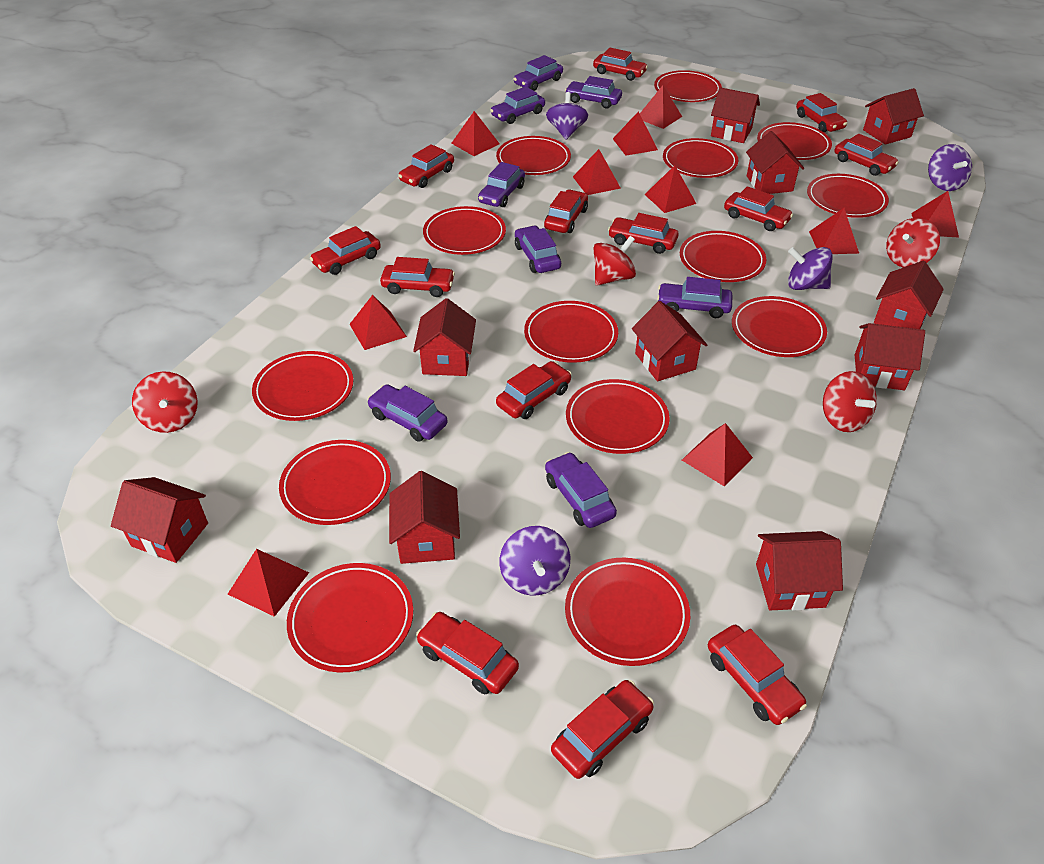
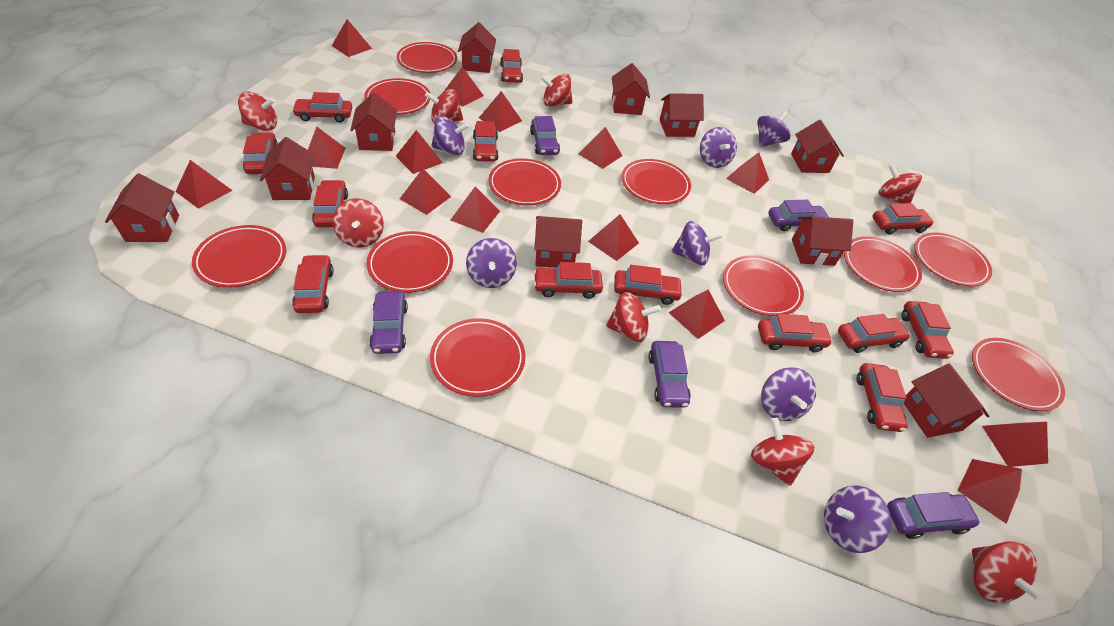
purple car: [367,384,448,442] [478,162,525,207] [490,87,545,124] [513,55,563,91] [515,225,561,273] [545,452,617,528] [565,76,622,108] [657,277,732,318] = 8 -> [369,291,408,354] [530,116,560,155] [648,341,691,408] [768,200,829,231] [887,492,980,539] = 5
purple spinning top: [500,526,570,596] [546,92,588,140] [788,247,833,290] [928,144,972,191] = 4 -> [431,116,469,155] [466,238,517,288] [671,221,723,265] [700,127,737,168] [757,110,791,147] [761,367,816,421] [824,486,891,553] = 7
red plate: [252,351,353,421] [279,440,391,525] [287,563,413,672] [423,206,506,255] [496,136,571,175] [524,301,618,363] [565,558,690,666] [566,379,670,454] [654,70,722,102] [663,138,738,178] [680,231,766,282] [732,296,827,357] [757,122,832,160] [807,174,889,218] = 14 -> [192,225,286,288] [364,78,430,115] [367,231,453,293] [397,42,457,73] [430,318,526,397] [488,159,561,205] [621,159,691,204] [723,255,804,316] [844,236,922,292] [915,233,992,287] [972,338,1065,411] = 11
red pyramid: [228,549,309,617] [350,295,407,350] [451,111,500,156] [573,149,621,195] [613,112,658,156] [640,85,682,129] [644,165,696,213] [682,423,753,486] [809,208,859,254] [911,191,959,238] = 10 -> [175,160,233,209] [308,127,345,169] [332,19,372,57] [396,130,443,174] [400,168,451,215] [444,67,484,107] [451,187,500,233] [479,91,522,132] [578,127,622,169] [588,214,639,261] [669,290,725,339] [726,152,769,194] [957,459,1022,524] [982,422,1048,467] = 14
red spinning top: [132,371,198,433] [594,236,636,286] [823,371,877,432] [886,218,940,267] = 4 -> [238,92,277,131] [333,198,384,248] [425,89,463,124] [540,74,573,107] [606,292,661,342] [751,418,814,486] [878,164,922,204] [972,541,1044,603] = 8

